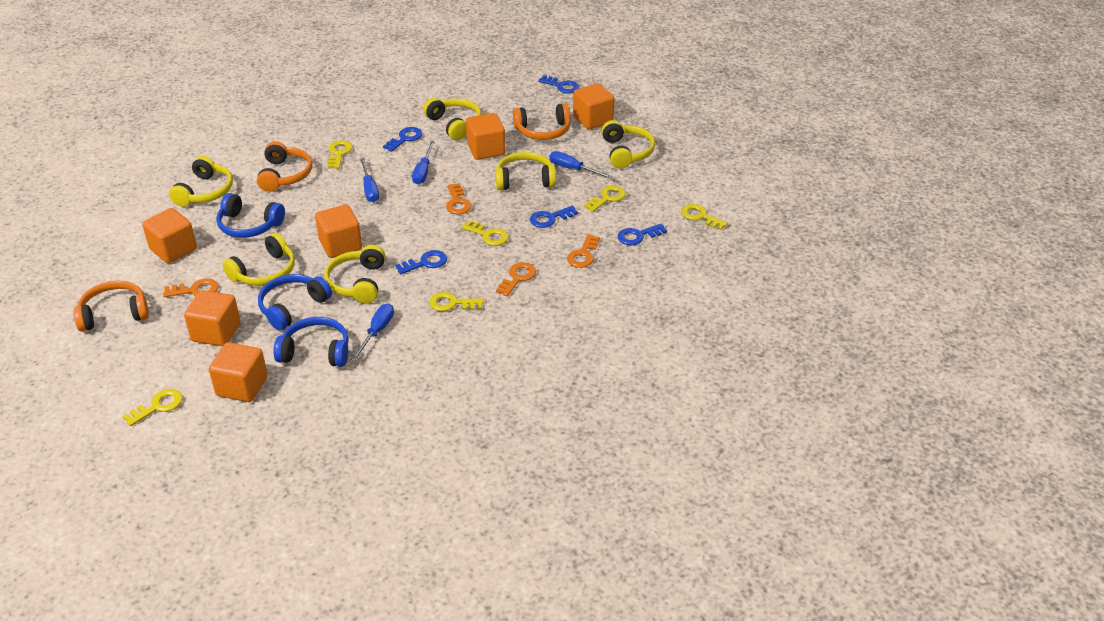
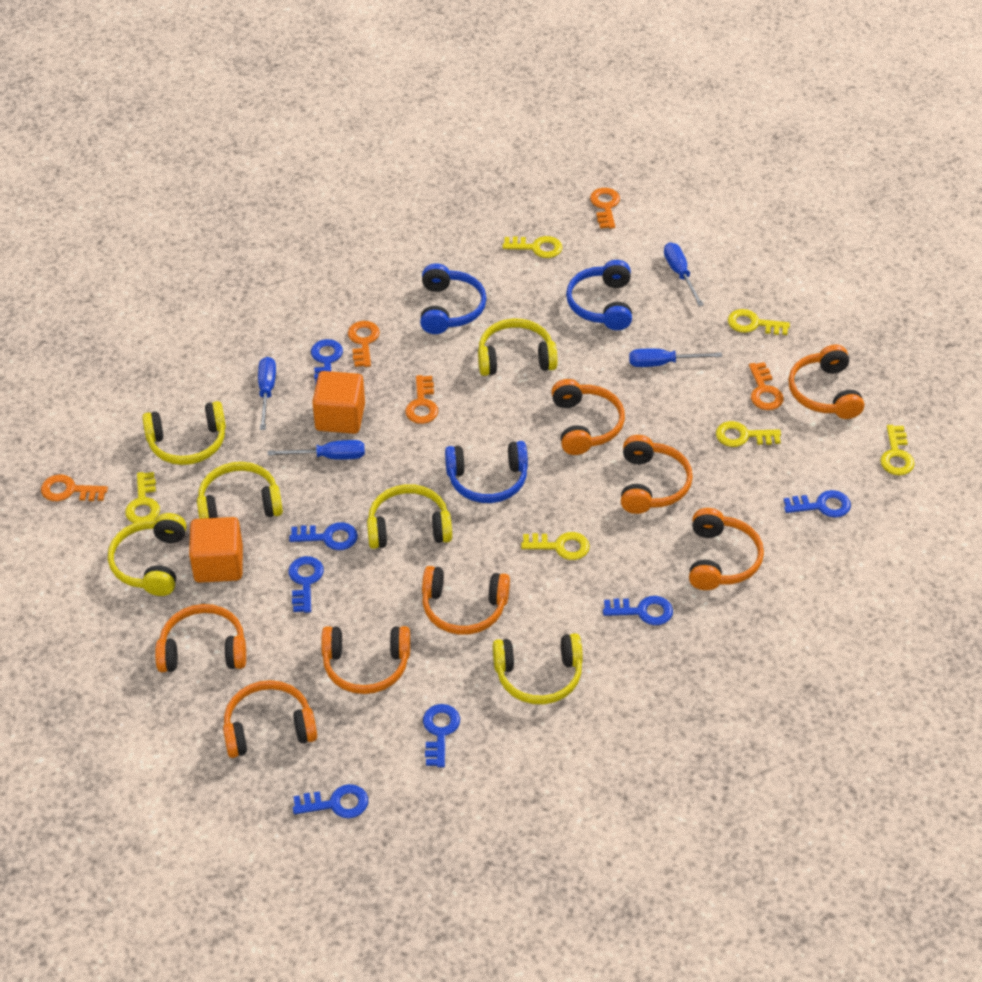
blue key: [383,127,422,152] [396,250,447,274] [530,205,578,228] [538,75,580,93] [618,224,667,245] = 5 -> [288,556,324,613] [289,522,358,550] [293,784,368,818] [311,339,343,383] [423,704,460,767] [603,596,673,625] [784,490,851,518] = 7
orange cube: [142,208,197,263] [184,290,241,346] [209,342,268,402] [315,205,362,258] [466,113,505,160] [573,83,615,130] = 6 -> [189,517,243,583] [312,371,365,434] = 2
orange headphones: [74,281,149,332] [257,141,312,192] [513,103,570,140] = 3 -> [155,604,246,672] [223,680,317,758] [321,626,410,694] [422,566,510,635] [551,379,625,455] [621,435,693,514] [689,508,764,590] [788,345,864,419] = 8
orange key: [163,278,219,297] [446,184,471,214] [496,262,536,296] [567,234,600,268] = 4 -> [41,474,108,501] [348,321,380,367] [405,375,438,424] [590,188,620,229] [749,362,784,410] = 5

